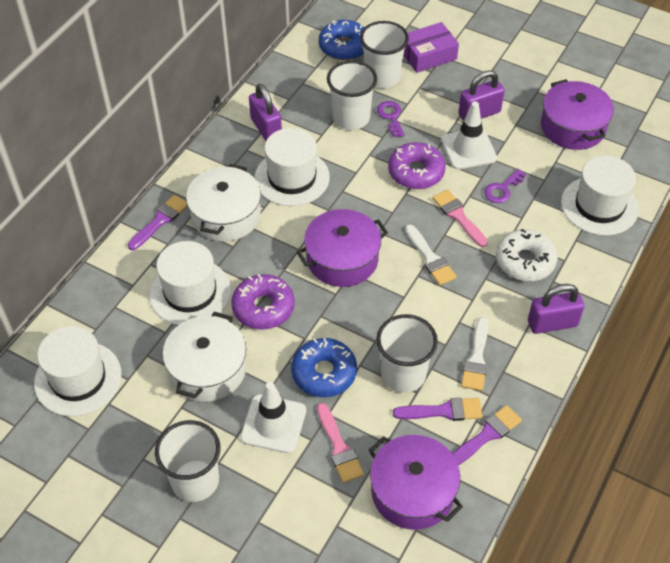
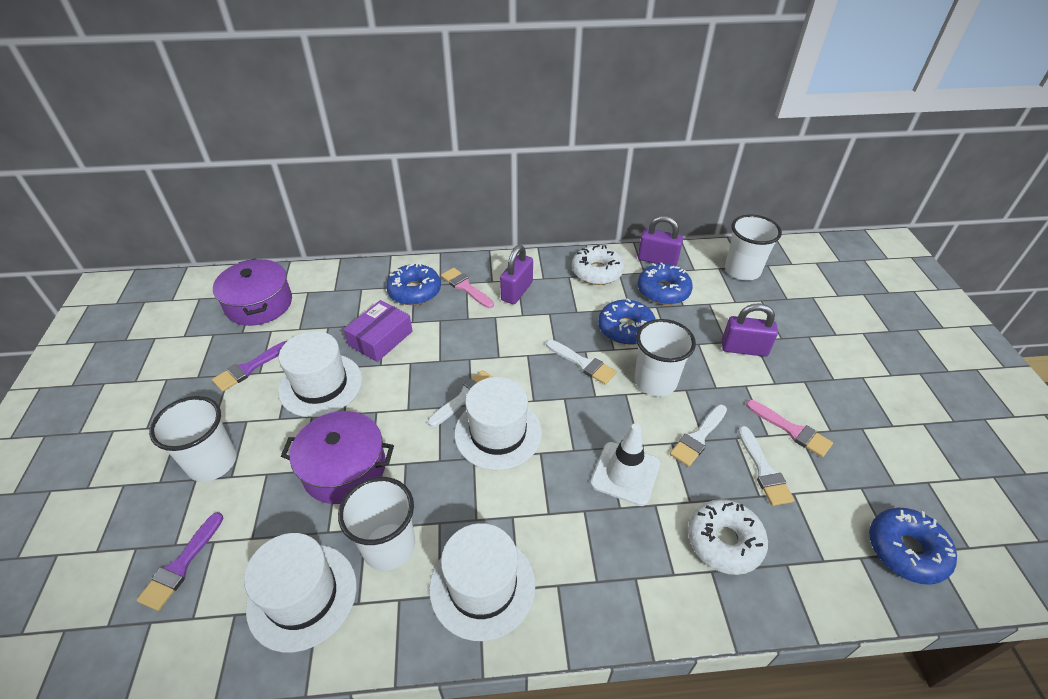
blue donut: [291,338,357,397] [318,20,365,60] = 2 -> [386,263,441,305] [598,298,656,345] [638,262,693,305] [869,508,957,585] = 4
purple brush: [128,195,188,250] [393,398,482,421] [452,405,522,465] = 3 -> [137,512,224,611] [212,341,287,392] = 2
purple donut: [231,274,295,330] [388,142,446,189] = 2 -> none = 0
purple key: [377,101,405,137] [484,169,526,203] = 2 -> none = 0
purple pot: [297,209,388,287] [369,435,463,530] [541,79,614,150] = 3 -> [213,258,292,326] [281,411,394,504] = 2
white brush: [405,224,457,285] [461,317,488,391] = 2 -> [428,370,492,427] [546,340,617,385] [670,405,727,467] [738,426,794,506] = 4
white donut: [496,229,558,281] = 1 -> [572,245,624,285] [688,499,768,575] = 2
white pot: [163,312,246,402] [186,164,261,241] = 2 -> none = 0
white traffic cone: [240,382,306,453] [441,101,497,169] = 2 -> [591,423,660,506] = 1

